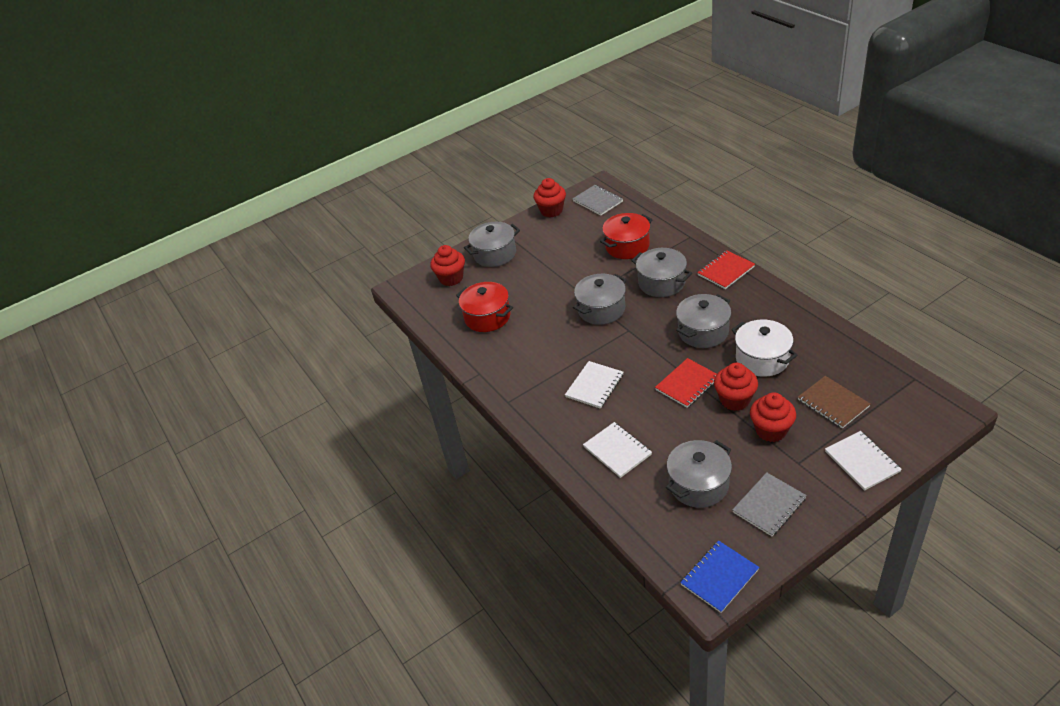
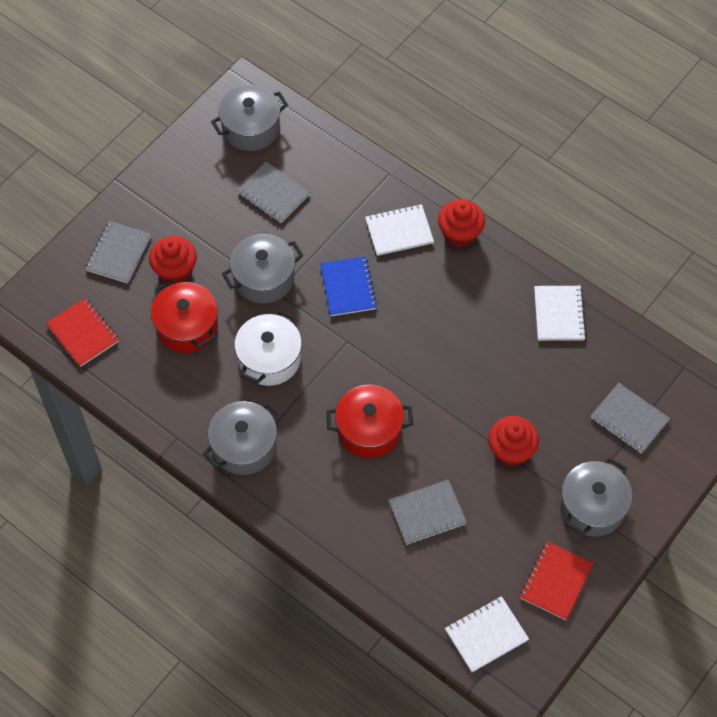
brown notebook: [798,376,870,429] = 1 -> none = 0
grey notebook: [572,185,623,215] [732,472,807,536] = 2 -> [85,221,151,283] [237,162,310,223] [388,480,467,545] [591,383,670,454] = 4
grey pot: [464,222,520,267] [573,274,627,325] [631,248,692,297] [666,440,732,508] [676,294,731,348] = 5 -> [203,401,282,475] [211,85,288,151] [222,234,303,304] [560,457,632,536] = 4
red cupcake: [430,245,465,286] [533,178,566,217] [714,363,758,411] [750,392,796,442] = 4 -> [149,236,197,285] [438,199,485,248] [488,416,539,467] = 3

